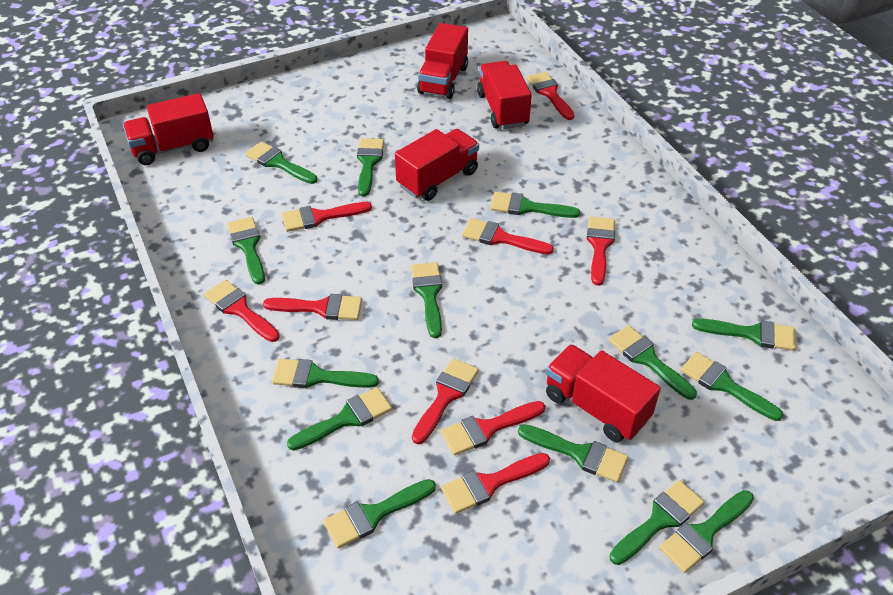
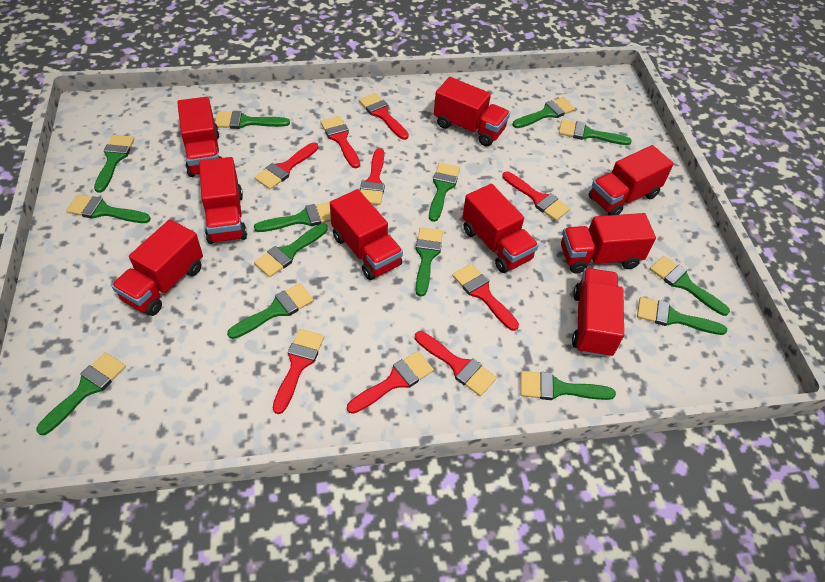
red truck: [123,93,214,165] [395,129,479,201] [417,23,468,99] [477,61,532,129] [546,344,661,442] = 5 -> [112,219,203,316] [177,97,222,177] [199,157,247,244] [330,189,403,280] [434,77,510,146] [462,184,539,273] [561,213,656,274] [572,268,624,358] [589,145,674,215] = 9

